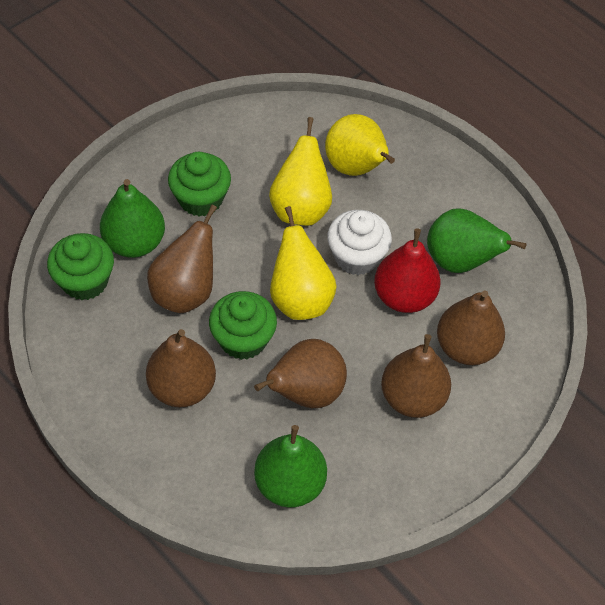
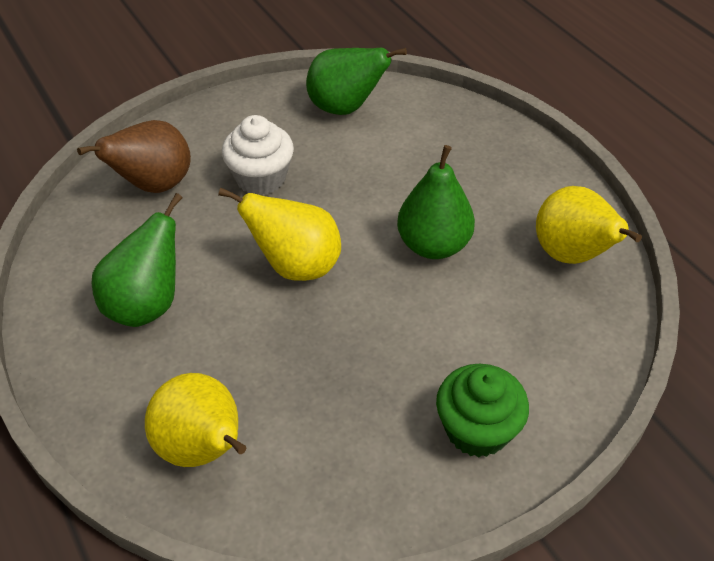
brown pear: [146,329,216,407] [147,205,217,313] [254,339,347,408] [381,334,451,418] [437,290,505,365] = 5 -> [77,120,191,193] = 1
green cupcake: [47,233,114,300] [168,152,231,217] [209,291,277,360] = 3 -> [436,364,529,457] = 1
red pear: [374,228,441,313] = 1 -> none = 0

